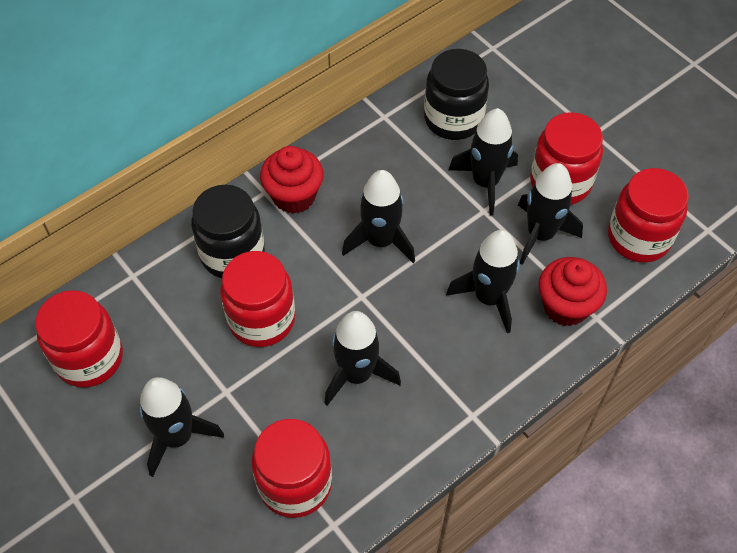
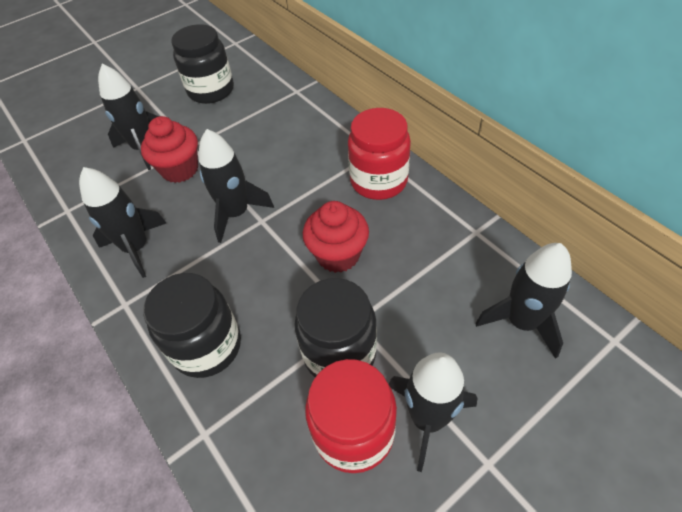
black jar: [191,185,265,278] [424,49,489,140] = 2 -> [143,273,241,378] [171,24,234,104] [294,278,377,377] = 3
black rocket: [139,377,224,477] [324,311,401,406] [342,170,415,263] [446,230,520,333] [448,108,518,215] [518,163,583,265] = 6 -> [79,167,166,278] [98,64,159,170] [199,129,274,243] [389,353,477,472] [475,243,572,359] = 5
red jar: [35,290,123,388] [220,251,295,347] [252,419,332,518] [530,112,603,205] [608,168,689,263] = 5 -> [305,359,397,473] [348,108,411,200] = 2

